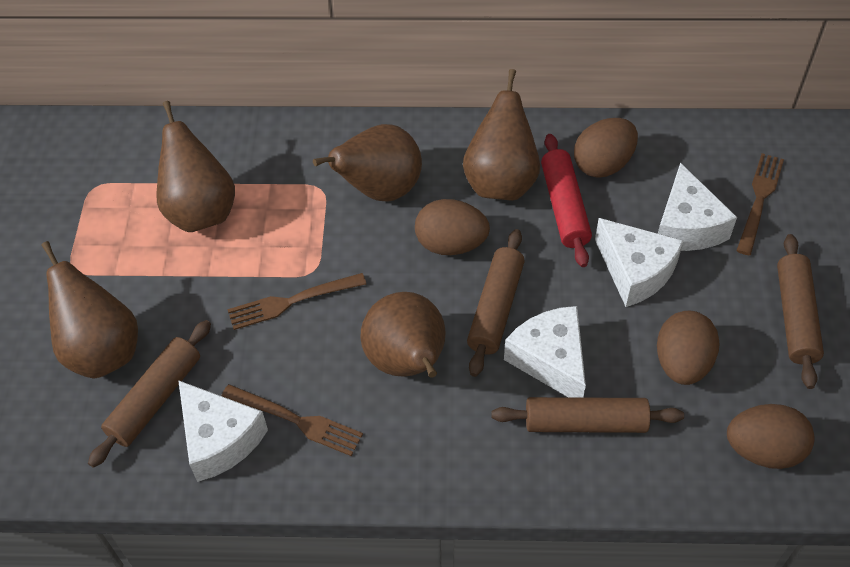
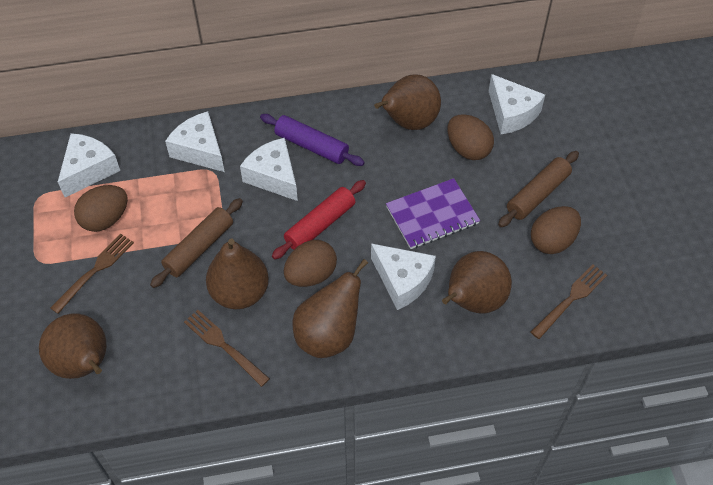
brown rolling pin: [88,320,211,468] [467,229,525,377] [491,397,684,433] [777,234,824,389] = 4 -> [150,198,243,288] [498,151,579,227] = 2
purple notebook: none = 0 -> [386,178,480,249] = 1
purple rolling pin: none = 0 -> [260,114,365,166] = 1
white cheese: [178,380,268,482] [504,306,586,398] [595,218,684,307] [658,163,737,251] = 4 -> [58,133,120,197] [165,111,225,172] [240,138,298,201] [371,243,436,310] [489,74,545,134] = 5

